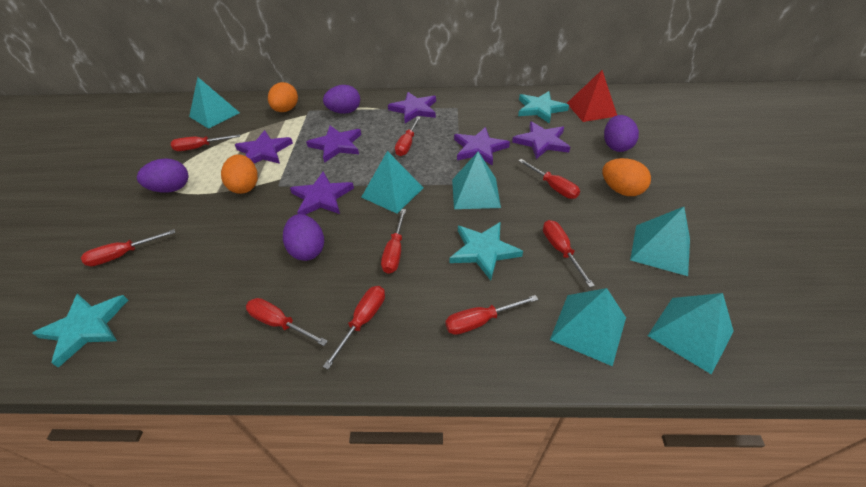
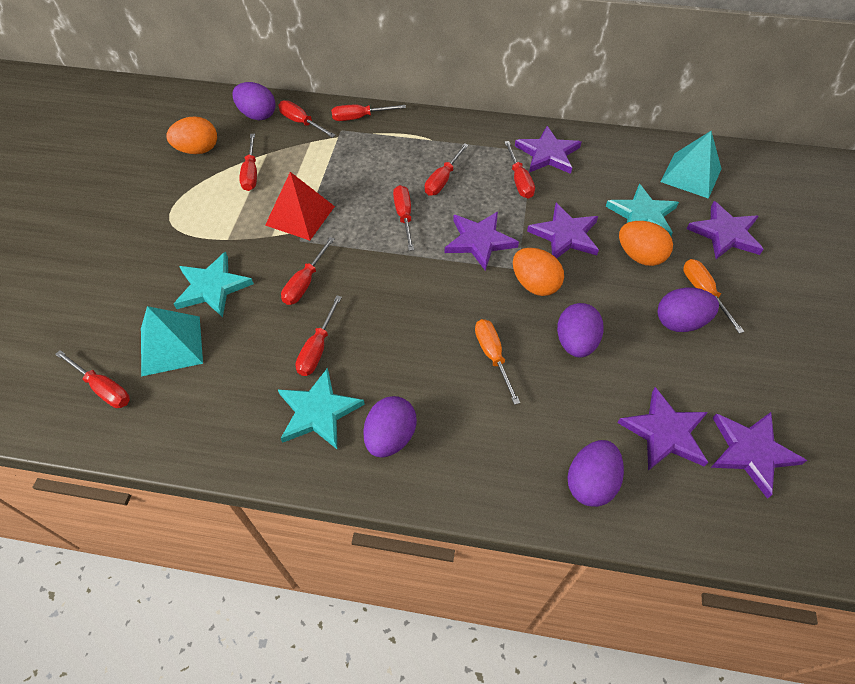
orange screwdriver: none = 0 -> [475,319,520,405] [683,259,745,334] = 2
purple egg: [137,158,189,193] [283,214,324,261] [323,85,360,114] [604,115,639,152] = 4 -> [232,82,276,120] [363,396,417,458] [557,303,604,358] [567,440,624,507] [658,288,719,332] = 5
turquoise pyramid: [189,77,240,129] [361,151,424,214] [452,152,501,209] [550,288,626,366] [630,207,690,276] [648,293,734,375] = 6 -> [141,306,203,377] [660,131,721,199] = 2

